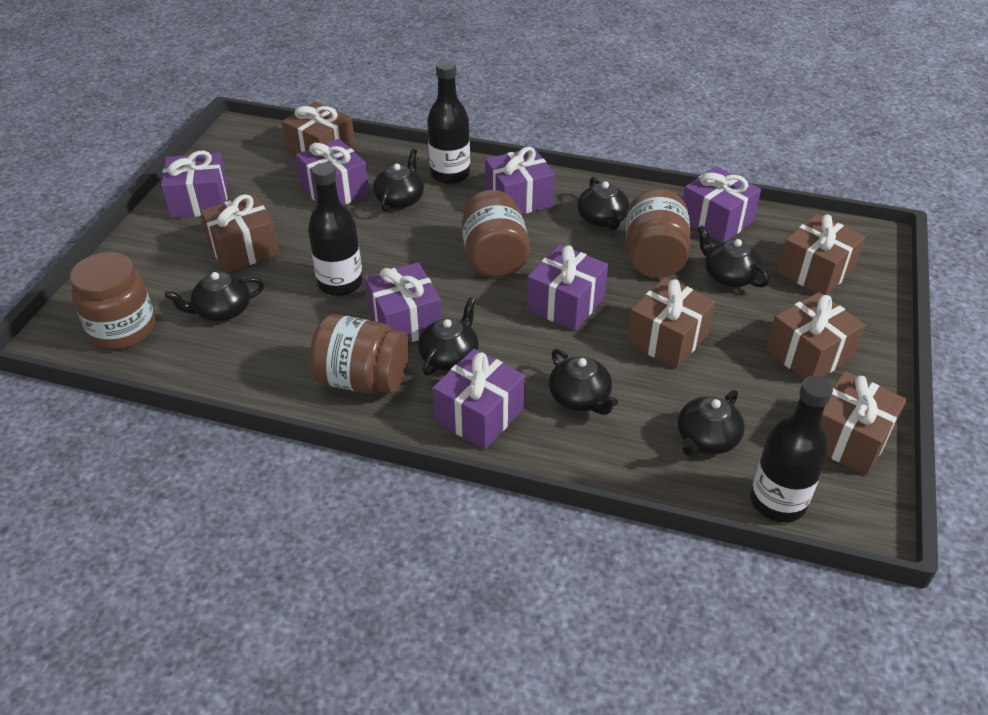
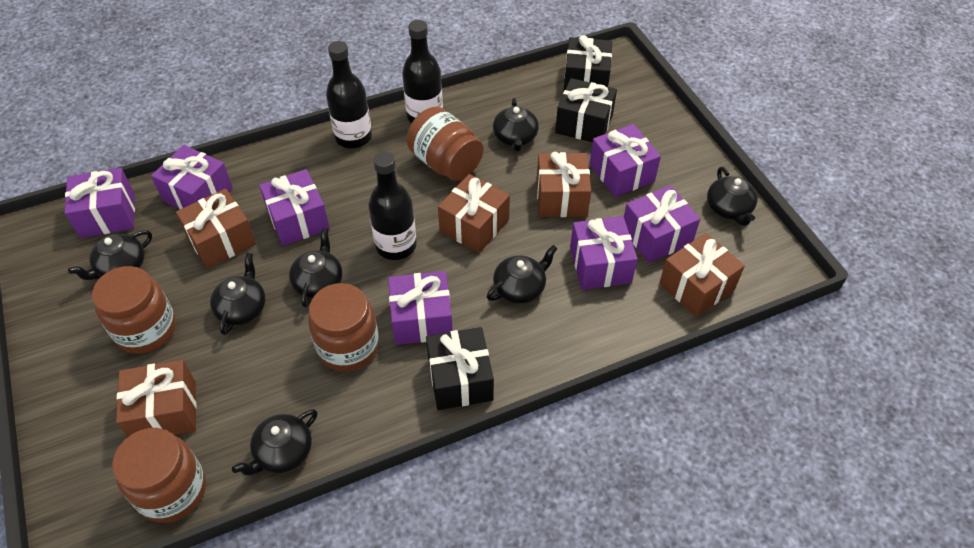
black gift: none = 0 -> [426,327,494,410] [555,78,617,142] [563,35,612,92] = 3
brown gift: [200,194,280,273] [282,102,356,157] [627,277,716,369] [766,292,865,380] [777,214,865,295] [821,371,907,475] = 6 -> [116,360,197,437] [176,189,256,269] [438,174,510,253] [537,152,591,217] [660,233,745,317] = 5

